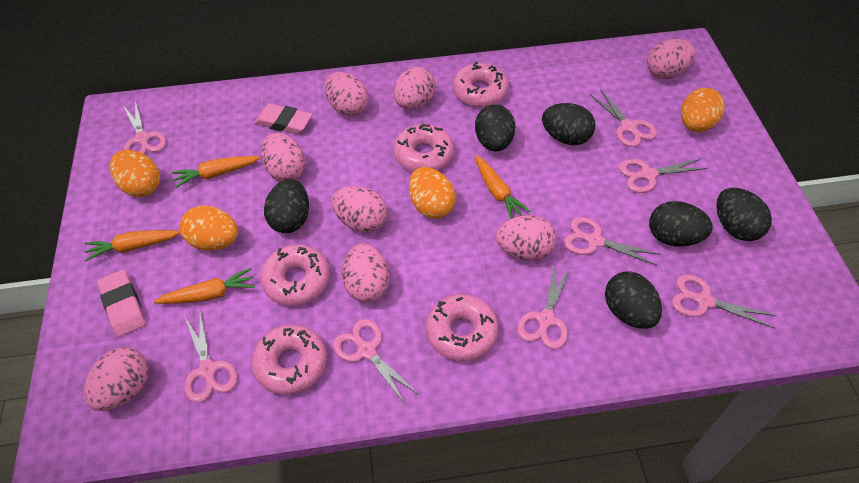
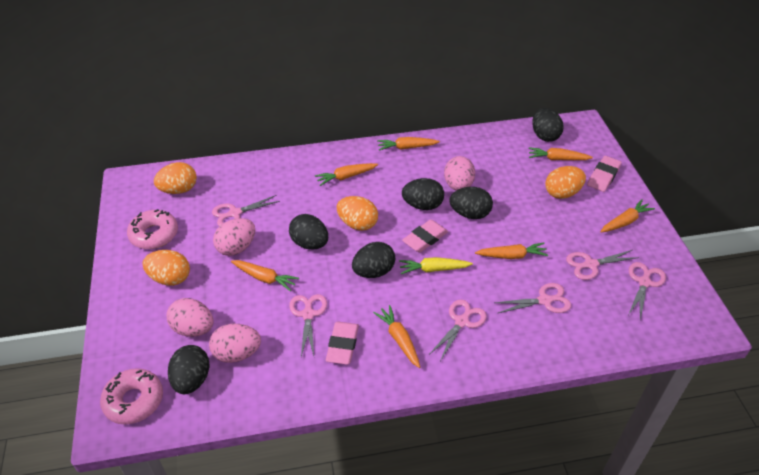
orange carrot: [84,230,181,262] [154,268,255,304] [172,156,260,188] [475,155,530,219] = 4 -> [231,260,299,292] [315,163,378,186] [373,305,420,368] [377,137,440,151] [475,243,548,259] [528,147,593,160] [600,199,655,232] = 7
pink donut: [251,324,327,395] [260,244,330,306] [393,124,454,172] [426,294,498,361] [453,61,509,107] = 5 -> [100,368,163,425] [127,209,178,249] = 2
pink egg: [84,347,149,411] [261,133,305,182] [324,72,368,116] [332,186,387,232] [342,243,389,302] [394,67,435,110] [496,215,556,261] [647,39,696,79] = 8 -> [166,298,213,337] [209,324,261,363] [213,218,255,256] [444,156,475,190] = 4
pink eraser: [97,269,146,337] [254,103,313,134] = 2 -> [326,322,359,365] [402,220,448,253] [587,156,622,192] = 3
pink scissors: [124,100,167,154] [184,311,238,402] [333,319,419,405] [517,266,571,349] [564,217,661,266] [590,89,657,147] [619,159,708,193] [672,275,776,329] = 8 -> [212,195,280,226] [289,294,327,357] [429,299,487,361] [495,283,571,313] [566,250,639,280] [628,262,666,320] = 6
yellow carrot: none = 0 -> [399,257,473,274] = 1

